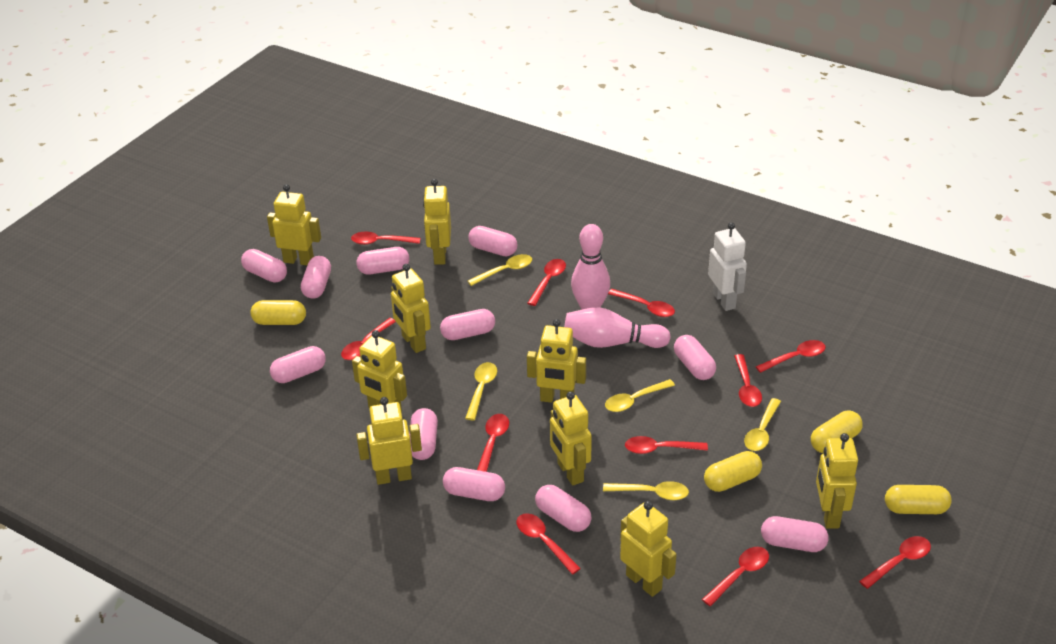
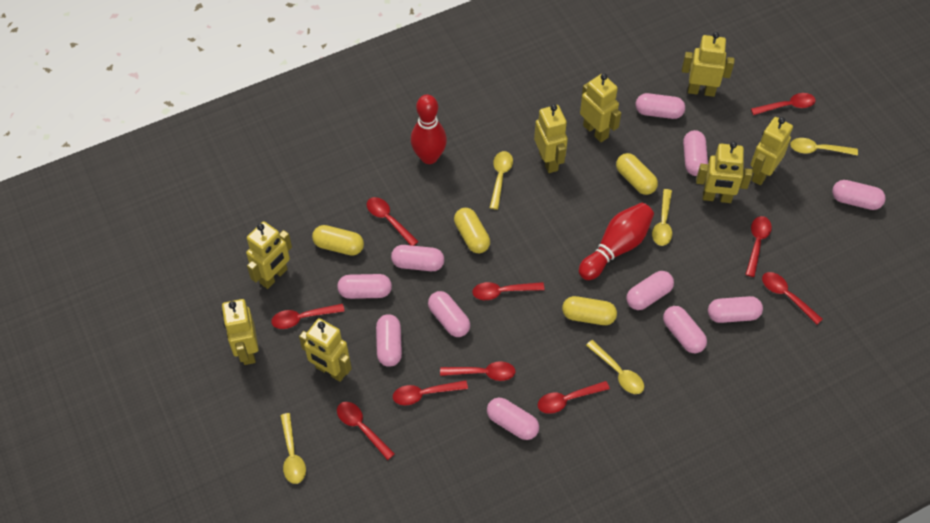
pink bowling pin: [564,307,671,348] [571,224,610,310] = 2 -> none = 0
red bowling pin: none = 0 -> [411,95,447,164] [579,203,654,280] = 2
red spoon: [341,318,396,360] [351,232,421,245] [477,414,509,472] [516,513,581,574] [527,259,566,306] [608,289,675,317] [625,436,708,454] [702,547,769,606] [734,354,762,407] [756,340,825,373] [859,536,931,589] = 11 -> [271,304,345,329] [337,402,395,460] [367,197,418,246] [393,380,468,405] [440,361,516,381] [472,282,545,300] [538,381,610,414] [745,216,772,277] [751,93,816,115] [762,272,823,324] = 10
white robot: [708,222,747,311] = 1 -> none = 0
yellow robot: [267,184,321,265] [352,330,407,413] [356,397,422,485] [391,264,431,353] [423,179,451,265] [527,319,586,403] [550,391,592,486] [620,501,677,597] [816,433,858,529] = 9 -> [222,299,258,365] [246,221,292,289] [299,318,352,382] [534,104,568,173] [580,73,621,142] [682,32,735,97] [696,141,753,203] [751,117,793,185] = 8

